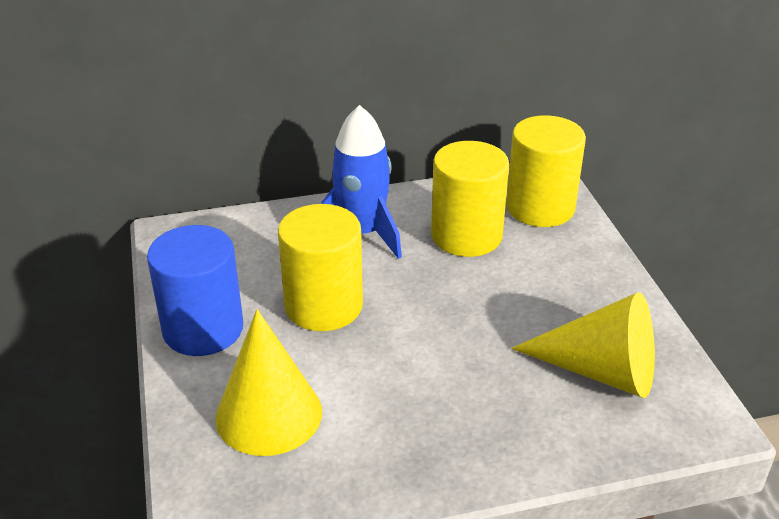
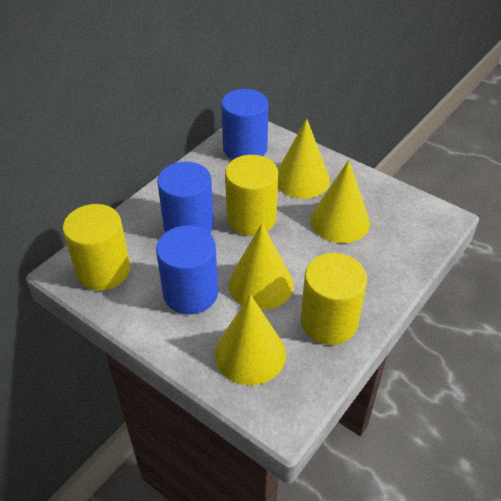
blue cylinder: [147,225,243,356] = 1 -> [156,225,218,314] [157,162,214,233] [221,89,268,160] = 3
blue rocket: [320,105,402,259] = 1 -> none = 0
yellow cone: [215,309,322,456] [511,292,655,398] = 2 -> [215,294,286,385] [228,223,294,310] [278,118,330,199] [310,160,370,243] = 4

